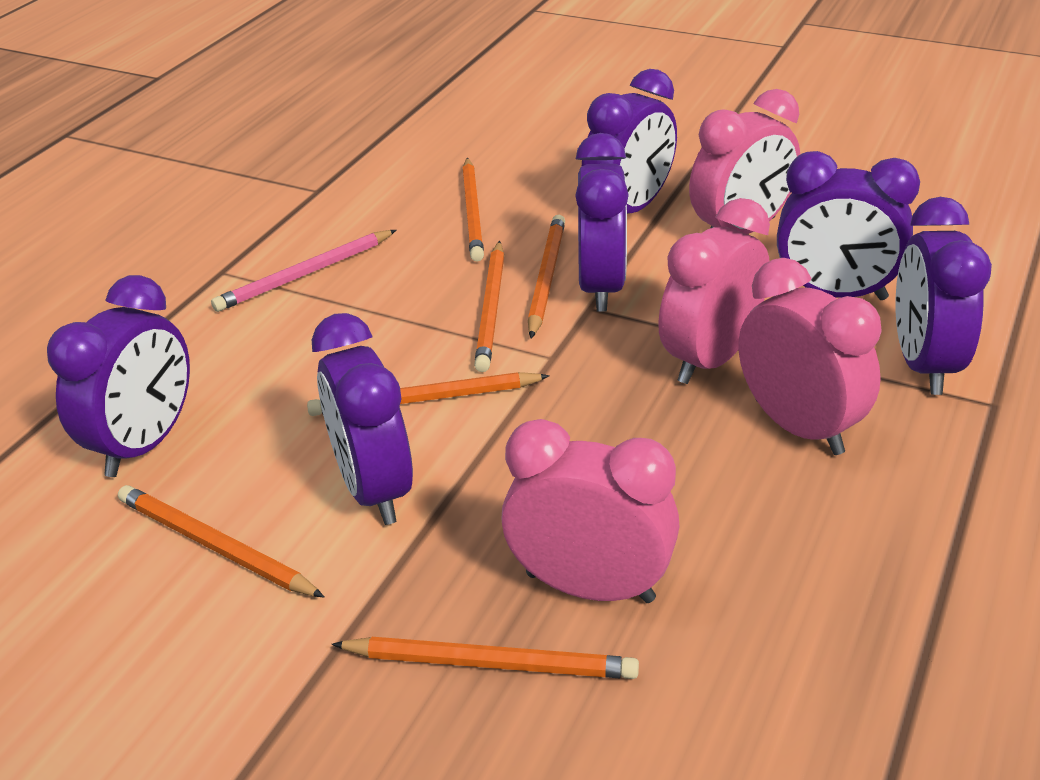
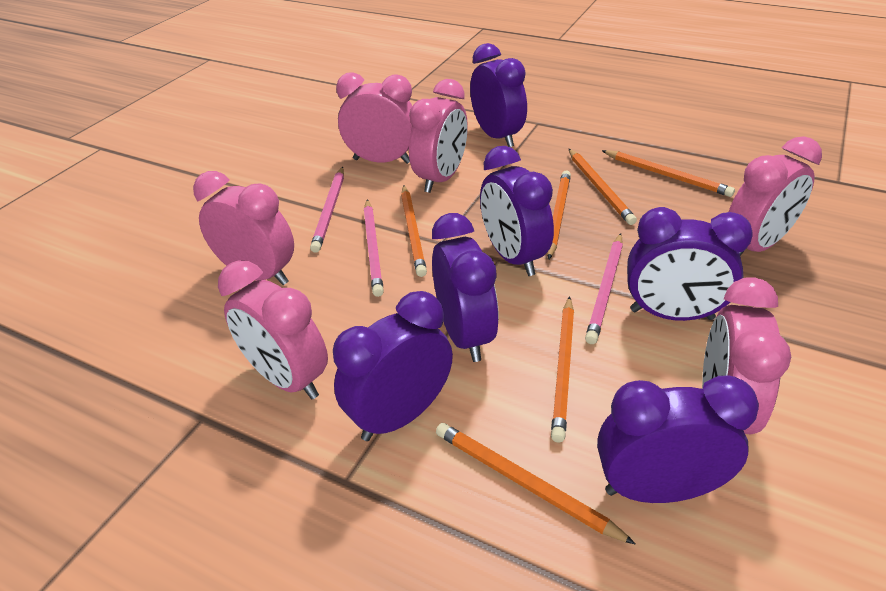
pink clock: [501,419,680,603] [658,198,770,384] [689,89,800,234] [739,258,882,455] = 4 -> [193,171,294,285] [218,261,328,399] [336,72,412,164] [409,79,468,193] [702,277,791,435] [729,136,822,256] = 6
pink pencil: [211,230,396,312] = 1 -> [310,167,344,253] [364,200,384,297] [585,233,623,344] = 3

